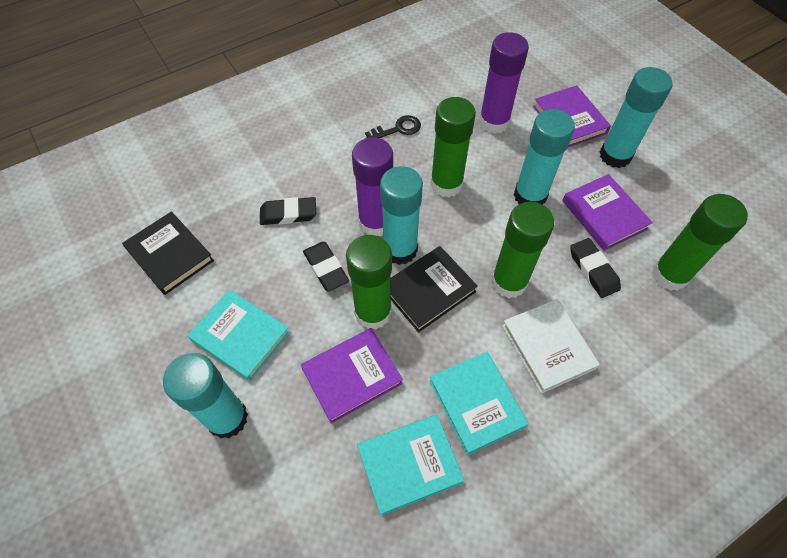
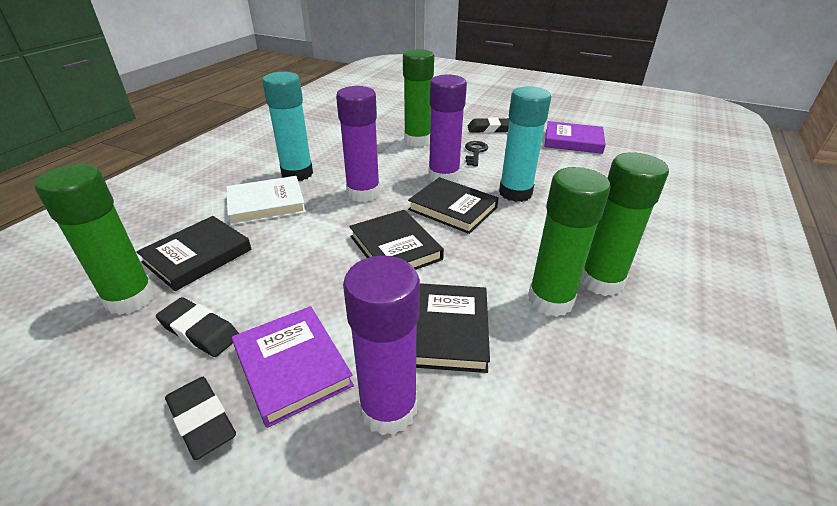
black book: [122,211,214,295] [391,246,478,332] = 2 -> [136,216,252,291] [349,210,444,270] [408,177,499,234] [416,283,490,373] = 4
purple book: [301,328,403,424] [533,85,611,147] [562,174,653,251] = 3 -> [232,306,354,428] [544,121,606,154] = 2
purple glue stick: [352,137,393,236] [479,32,529,134] = 2 -> [336,86,380,202] [343,256,420,435] [428,75,467,183] = 3
turquoise book: [188,289,290,381] [357,415,464,516] [430,352,529,455] = 3 -> none = 0
turquoise glue stick: [163,353,248,439] [380,166,423,265] [514,109,575,205] [600,67,672,168] = 4 -> [262,72,313,181] [499,86,551,202] = 2

